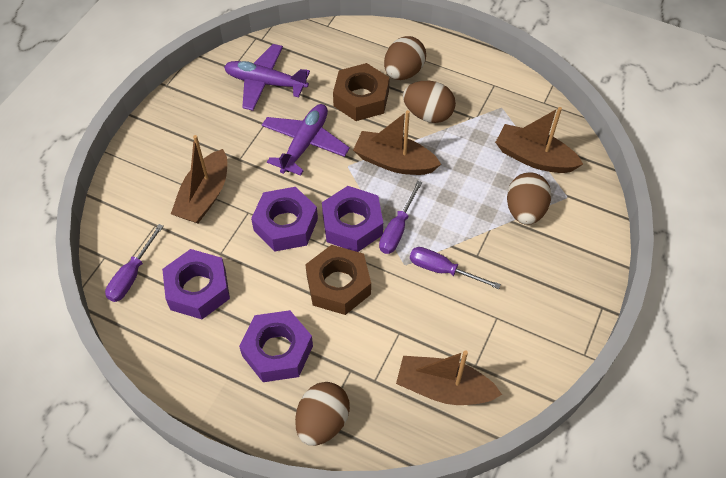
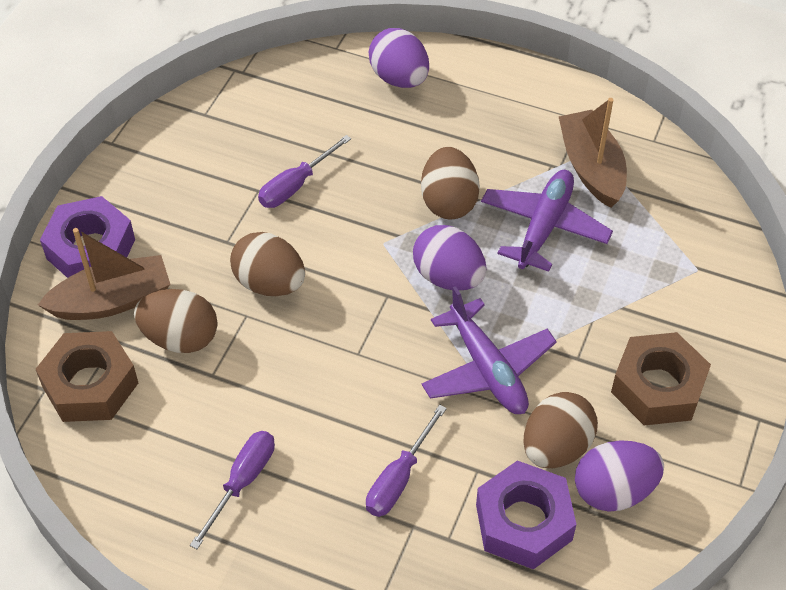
brown boat: [171,135,227,223] [353,110,441,175] [396,350,502,405] [495,107,583,173] = 4 -> [38,228,171,320] [559,98,627,208] = 2
purple egg: none = 0 -> [369,28,429,88] [413,225,486,290] [575,440,664,512] = 3
purple nut: [162,249,230,319] [239,310,313,382] [251,187,318,252] [322,186,383,252] = 4 -> [40,196,135,278] [476,461,576,570] = 2

